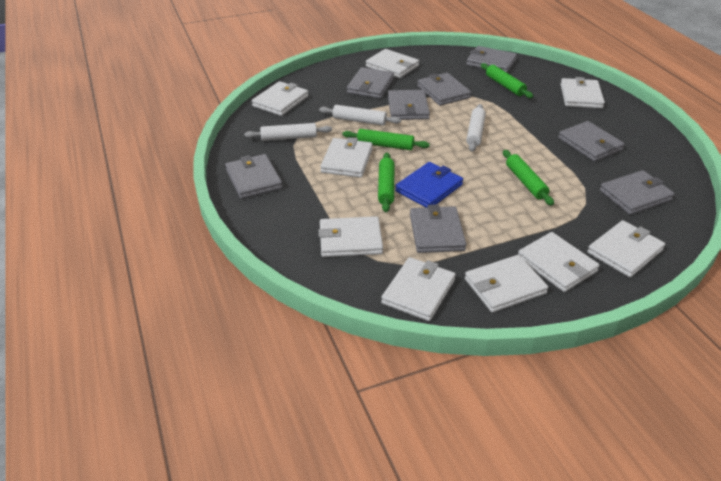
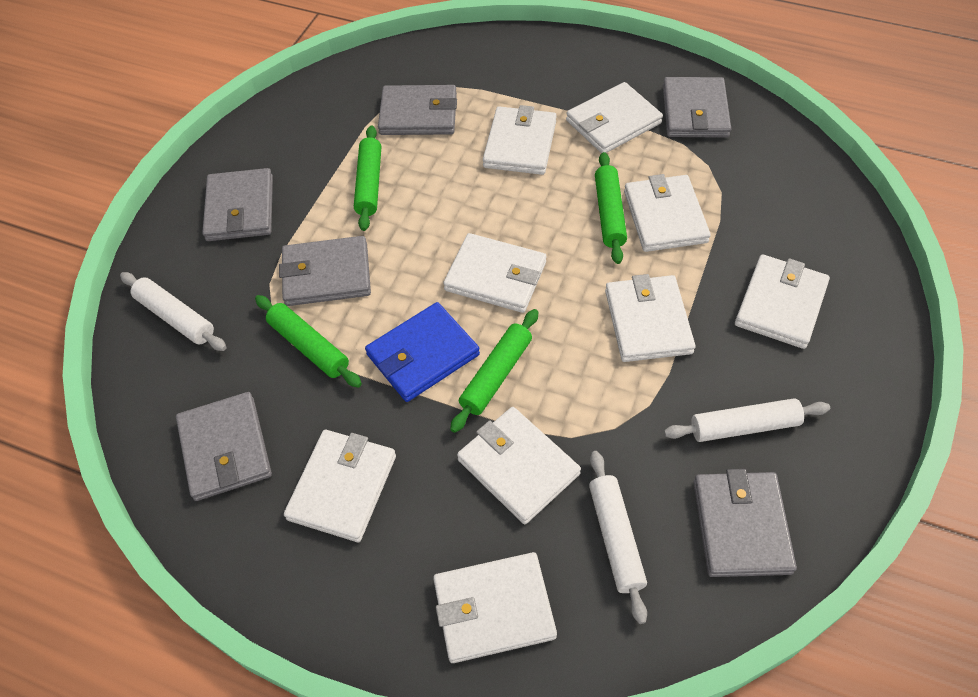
grey wallet: [225,154,283,199] [347,67,394,99] [388,90,430,120] [410,204,466,253] [417,73,471,106] [466,46,517,73] [558,121,625,162] [600,170,675,215] = 8 -> [176,392,272,501] [202,168,273,241] [279,236,371,306] [378,85,457,135] [663,77,731,138] [693,469,797,577] = 6

